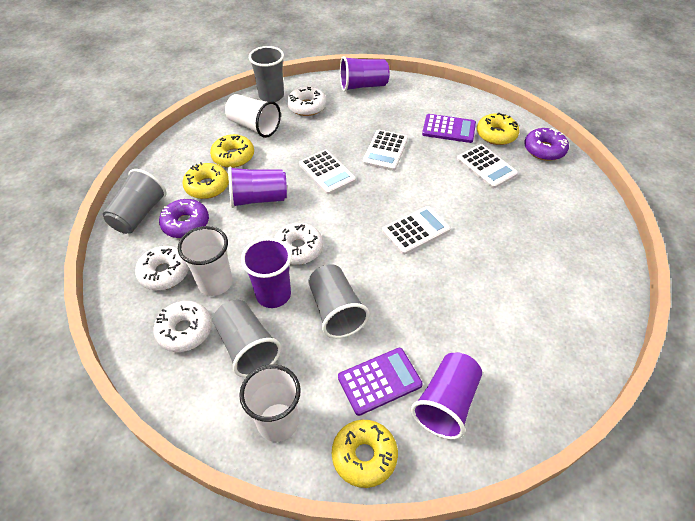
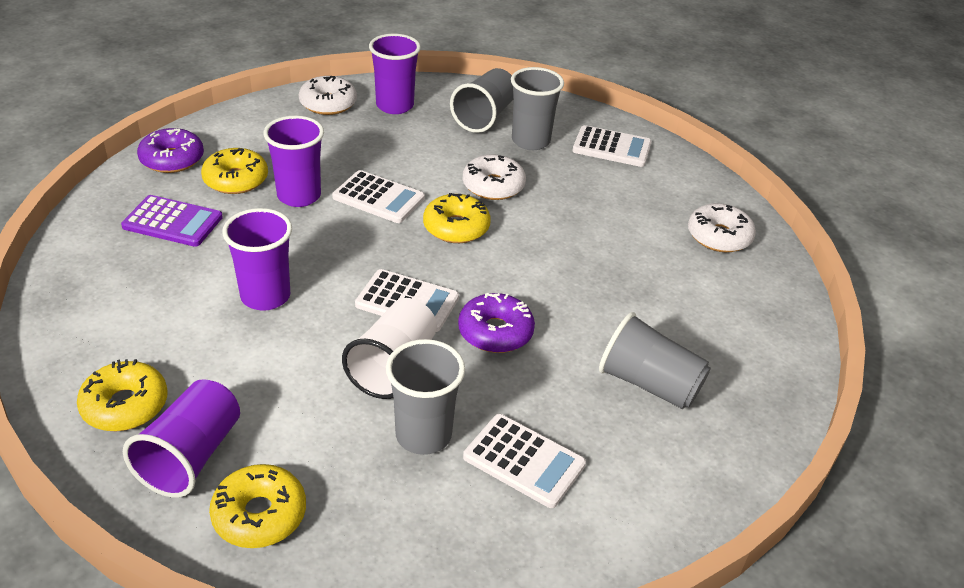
purple calculator: [338,348,423,416] [422,114,476,143] = 2 -> [121,195,223,247] = 1
white cup: [178,226,233,296] [225,94,281,138] [239,364,301,442] = 3 -> [342,298,437,399] = 1
white donut: [135,246,189,290] [153,301,212,352] [274,223,323,265] [287,87,327,116] = 4 -> [299,76,357,115] [463,154,526,200] [688,203,756,252] = 3

